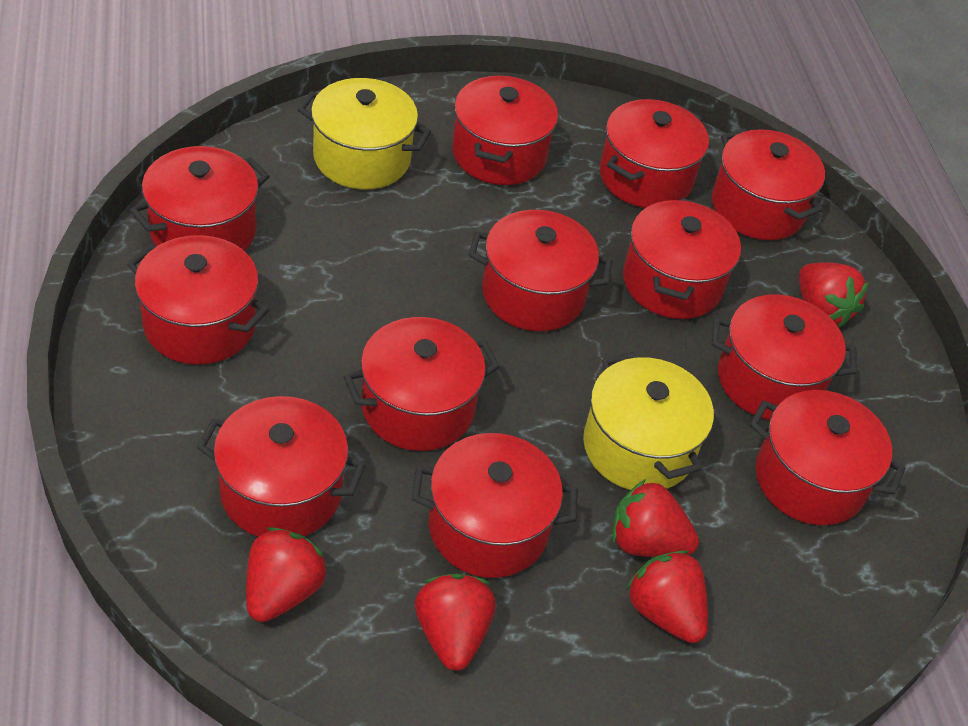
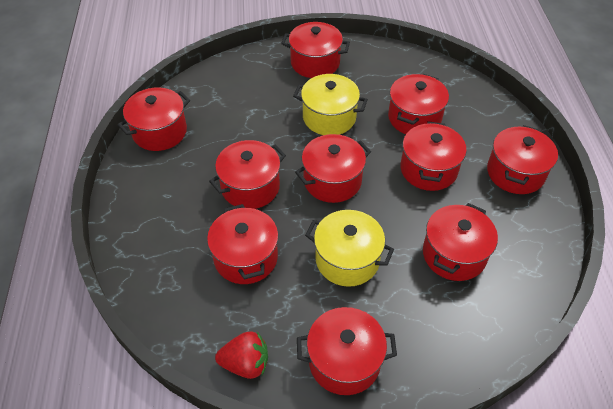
red pot: [127,235,269,365] [130,146,269,251] [197,396,366,537] [344,317,500,451] [412,433,578,578] [452,75,558,185] [469,210,612,331] [600,99,709,208] [623,198,741,319] [711,294,857,420] [712,128,825,240] [750,390,905,525] = 12 -> [118,88,190,151] [207,204,278,284] [209,140,286,209] [281,22,350,78] [295,134,371,203] [297,307,397,395] [388,74,449,134] [401,121,466,191] [423,203,498,281] [487,125,558,194] = 10
red strawberry: [246,527,328,622] [415,573,496,671] [612,479,699,557] [626,550,708,643] [799,263,869,328] = 5 -> [215,331,268,379] = 1

